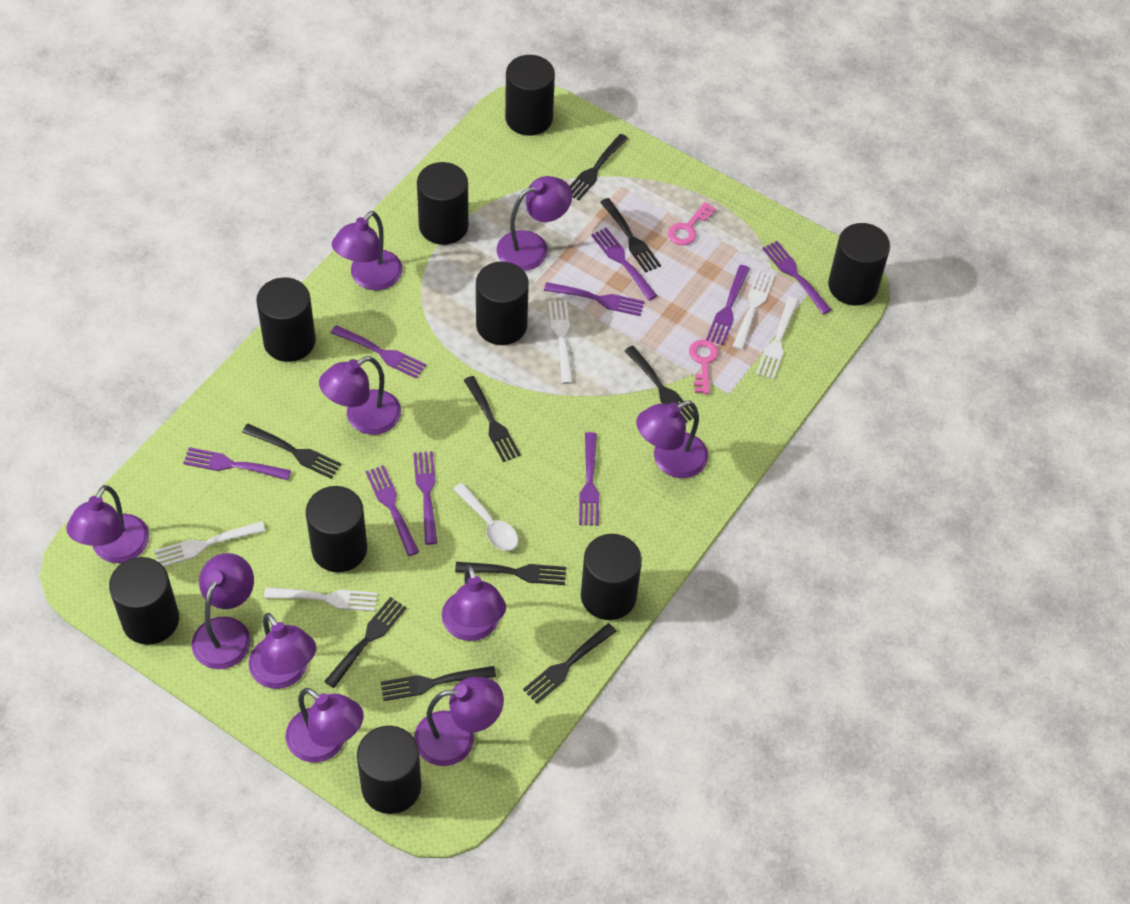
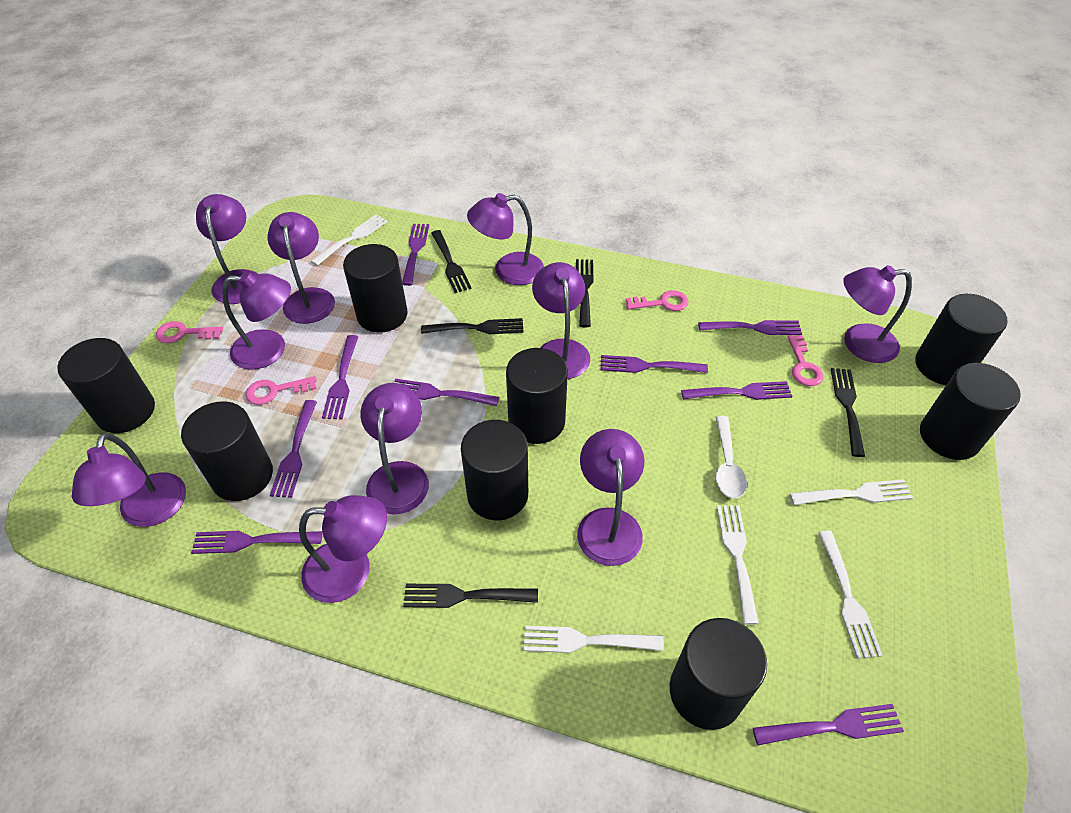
black cylinder: [109,557,179,645] [256,277,316,362] [306,486,367,573] [357,726,421,814] [417,162,469,245] [476,261,529,345] [505,55,555,136] [581,534,642,620] [828,223,890,306] = 9 -> [57,338,155,433] [181,401,273,501] [343,244,408,333] [461,420,528,520] [506,348,568,444] [670,618,767,730] [915,294,1008,385] [920,363,1021,460] = 8
black fork: [242,423,342,479] [324,597,407,688] [381,666,496,701] [455,562,566,585] [464,376,521,462] [523,623,617,703] [570,134,628,201] [600,198,661,273] [624,346,694,422] = 9 -> [403,584,538,608] [421,318,524,334] [431,230,472,293] [576,259,594,327] [831,368,865,457] = 5
pink key: [668,202,716,245] [689,339,718,394] = 2 -> [156,321,223,343] [246,376,317,405] [626,290,689,311] [788,335,824,386] = 4

